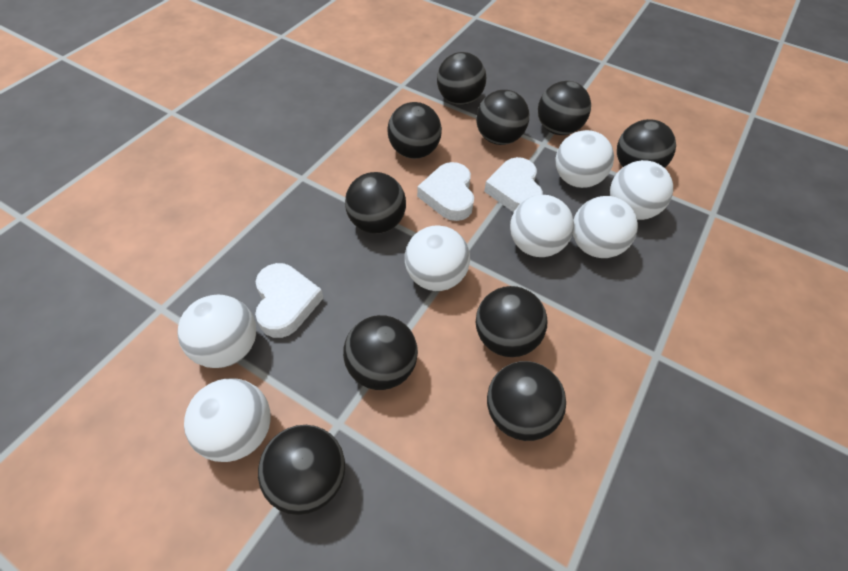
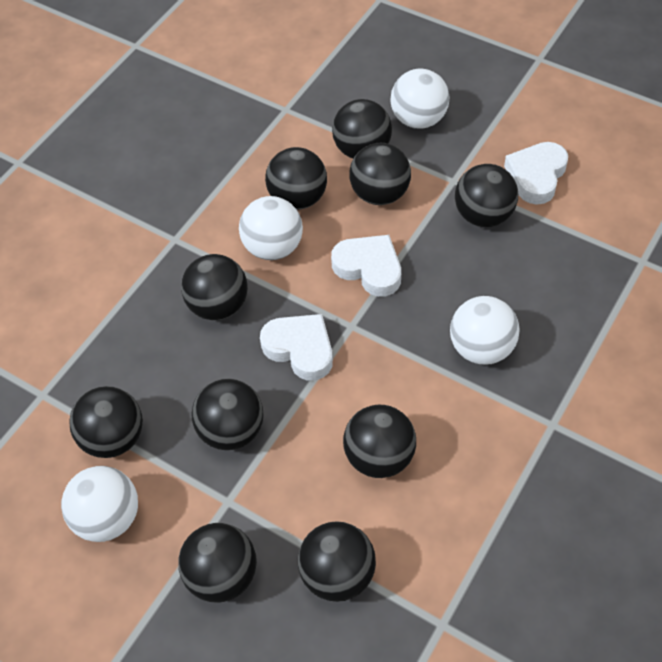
white ball: [177,295,256,368] [184,379,271,462] [405,225,470,291] [510,195,574,257] [556,130,614,188] [573,196,638,258] [610,160,673,220] = 7 -> [61,466,138,542] [239,196,303,260] [390,69,449,129] [450,296,520,365] = 4

